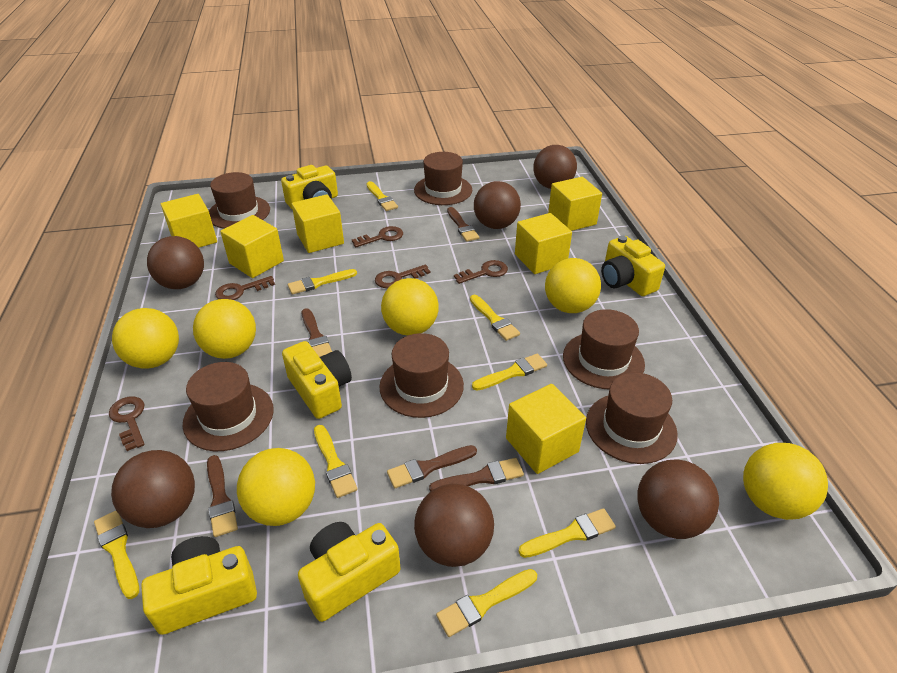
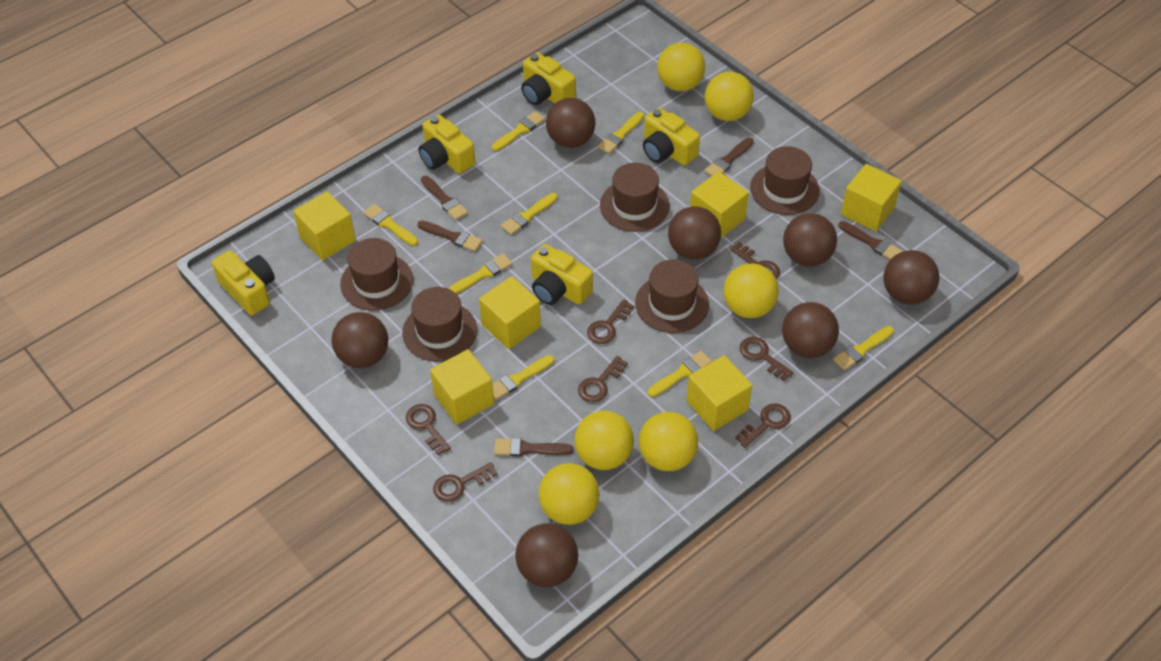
brown ball: [111,450,195,528] [147,236,204,289] [414,484,494,567] [474,181,521,229] [533,145,577,189] [637,460,719,539] = 6 -> [332,312,388,368] [515,523,578,587] [546,98,596,148] [668,206,721,260] [782,302,839,358] [783,213,837,267] [883,250,939,305] = 7
brown hat: [182,362,274,451] [209,172,270,229] [379,333,464,418] [414,152,472,205] [563,309,645,389] [586,372,678,464] = 6 -> [340,238,413,311] [402,287,477,362] [600,163,670,232] [635,259,709,333] [750,146,820,215] = 5
brown key: [109,396,145,451] [215,276,275,300] [352,226,403,247] [375,265,431,288] [454,260,508,284] = 5 -> [406,404,451,455] [433,462,497,502] [578,356,628,403] [587,299,634,344] [730,242,780,280] [735,403,791,447] [740,337,794,381] = 7

